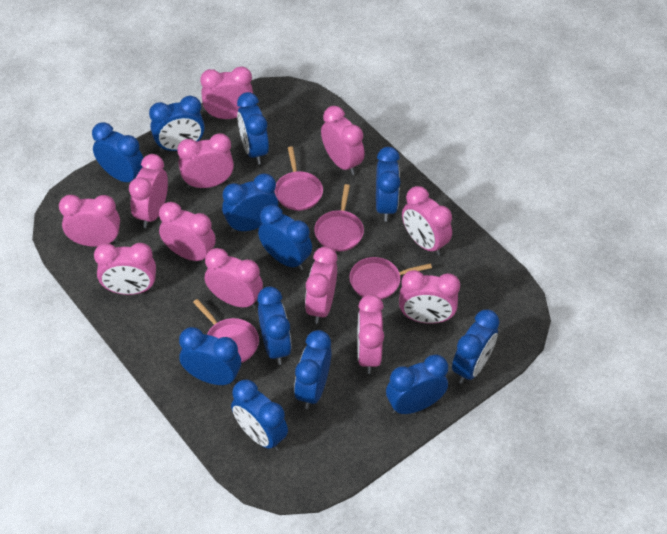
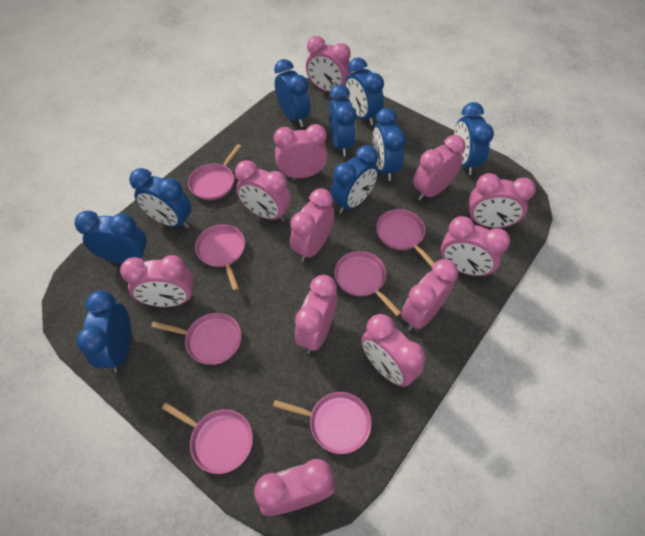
blue clock: [92,122,143,182] [149,96,205,152] [179,327,241,385] [222,173,278,233] [231,379,288,451] [237,92,269,165] [257,286,292,365] [258,204,312,270] [294,330,331,409] [376,147,401,222] [386,354,448,414] [452,310,499,384] = 12 -> [75,211,148,264] [76,290,131,372] [129,168,192,228] [274,59,311,127] [329,84,356,156] [331,145,378,214] [345,58,384,125] [372,108,406,181] [454,102,494,175] = 9
pink pan: [193,299,259,363] [275,146,323,211] [314,184,364,251] [349,257,432,300] = 4 -> [151,313,241,365] [162,403,253,474] [188,144,241,200] [195,224,245,291] [273,392,372,454] [335,251,401,316] [376,209,435,267] = 7

